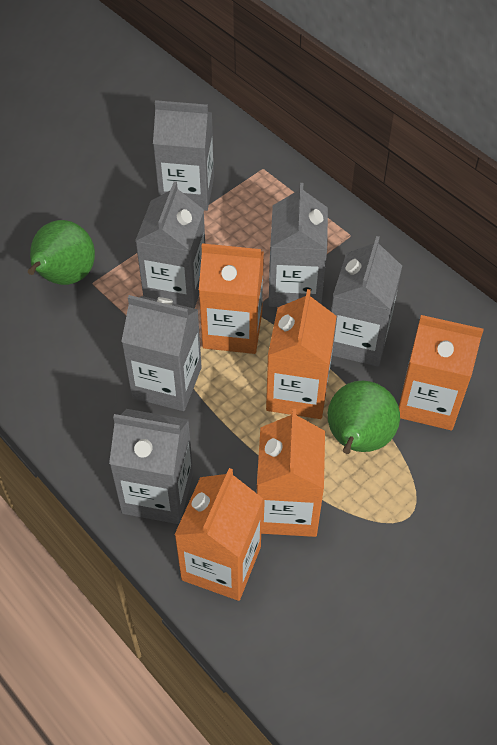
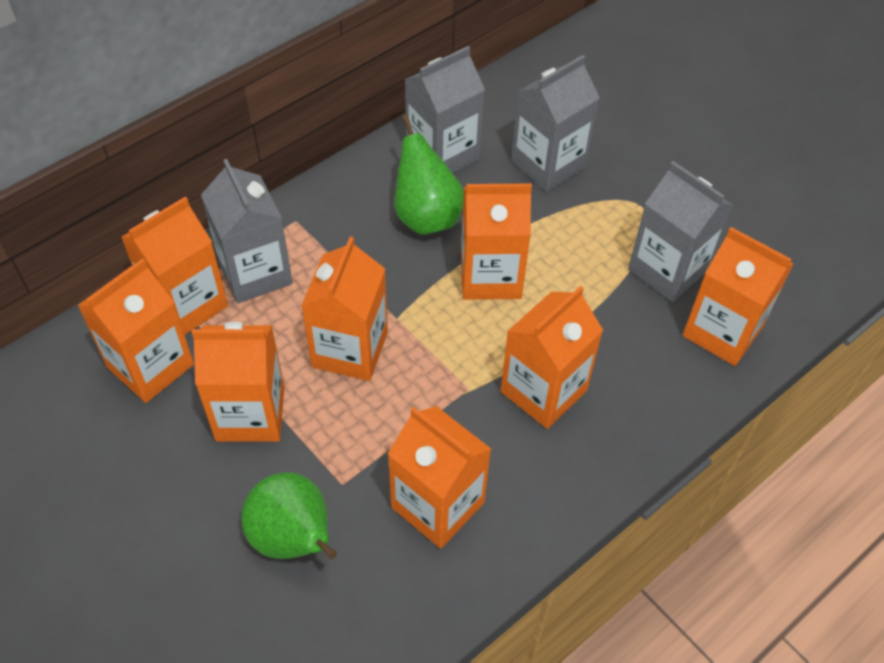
grey carton: [109,409,193,524] [121,295,202,411] [135,181,205,309] [153,100,214,211] [269,183,328,307] [331,236,402,367] = 6 -> [201,159,293,303] [404,46,485,173] [511,55,599,192] [628,161,733,302] = 4
orange carton: [174,468,263,601] [199,243,264,354] [256,409,325,537] [266,289,337,419] [399,315,484,430] = 5 -> [77,258,194,403] [121,196,228,335] [192,322,285,442] [301,236,388,381] [388,406,491,549] [461,183,532,300] [500,286,603,429] [683,227,794,366] = 8

